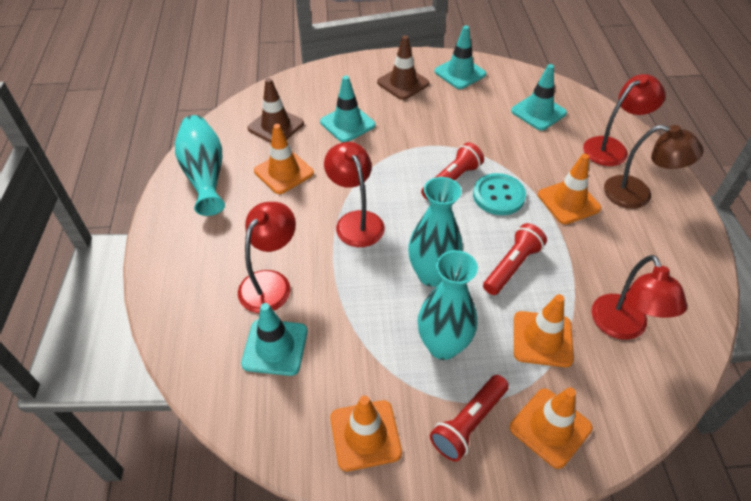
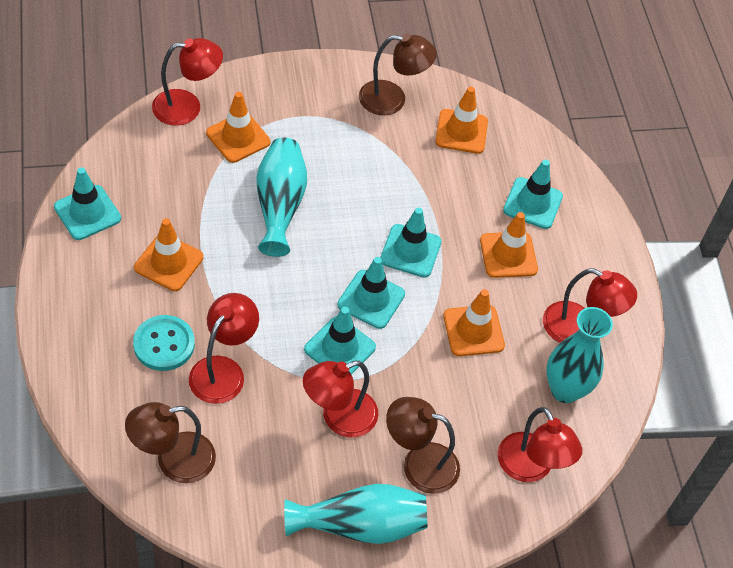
brown lamp: [604,125,704,209] = 1 -> [125,402,216,483] [359,33,437,115] [386,397,460,494] = 3
brown traffic cone: [247,78,304,143] [377,35,430,100] = 2 -> none = 0
red flashlight: [421,142,484,201] [430,375,509,462] [483,223,547,295] = 3 -> none = 0
red lamp: [238,202,296,313] [324,142,385,247] [583,74,666,166] [592,255,687,340] = 4 -> [152,38,223,126] [189,293,259,404] [303,361,378,437] [498,407,582,482] [543,268,637,343] = 5
turquoise traffic cone: [241,303,308,376] [320,75,376,142] [435,26,486,89] [511,64,567,131] = 4 -> [54,167,121,240] [304,307,376,375] [338,257,405,329] [380,208,442,278] [503,160,563,229] = 5

